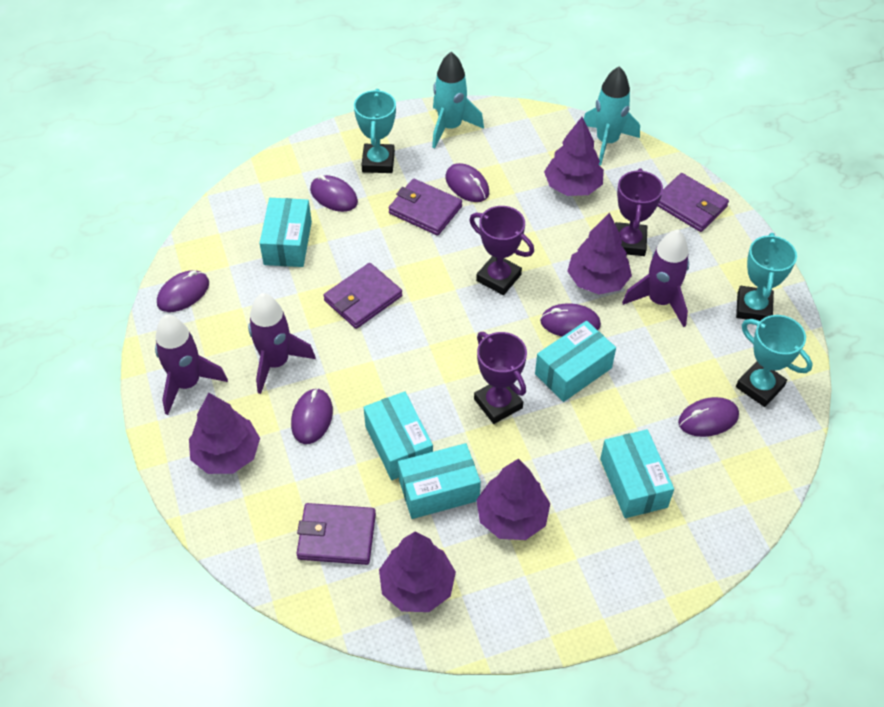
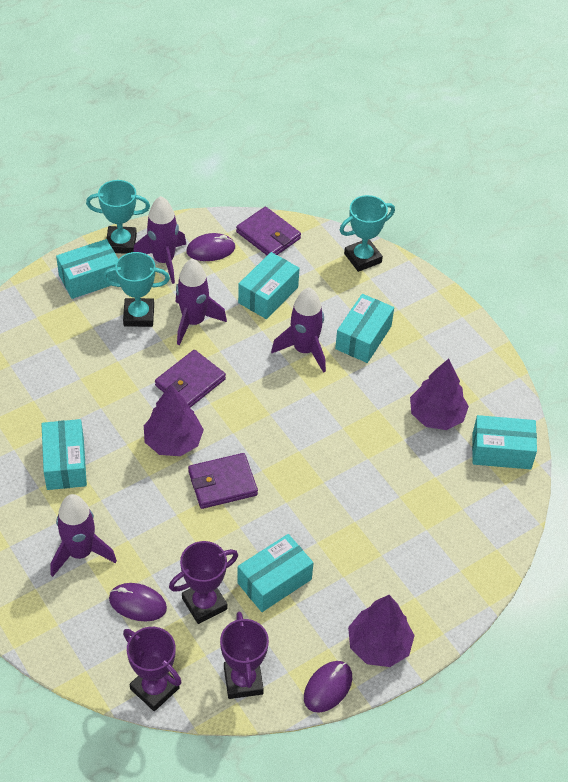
purple mouse: [157,270,209,312] [291,388,333,444] [310,175,358,212] [446,163,489,202] [540,303,601,337] [678,397,739,437] = 6 -> [109,583,167,621] [186,233,235,261] [304,661,352,713] = 3
purple rocket: [155,315,228,415] [248,293,316,394] [622,229,689,327] = 3 -> [51,494,117,577] [133,196,186,284] [176,258,227,345] [271,287,326,373] = 4
purple tree: [189,393,260,474] [379,532,456,612] [476,459,550,540] [544,117,604,196] [567,212,632,294] = 5 -> [144,384,204,456] [348,595,415,667] [410,359,469,430] = 3
purple wallet: [296,503,376,565] [323,263,402,329] [389,179,462,236] [657,173,729,232] = 4 -> [155,350,226,408] [188,453,258,509] [236,207,301,255] = 3
turquoise box: [260,198,312,267] [364,391,433,480] [398,443,481,519] [535,321,616,402] [600,429,674,518] = 5 -> [42,419,87,490] [56,239,119,299] [237,534,313,612] [238,252,299,319] [335,294,394,363] [472,415,537,469] = 6
turquoise rocket: [432,52,484,148] [584,67,640,165] = 2 -> none = 0

